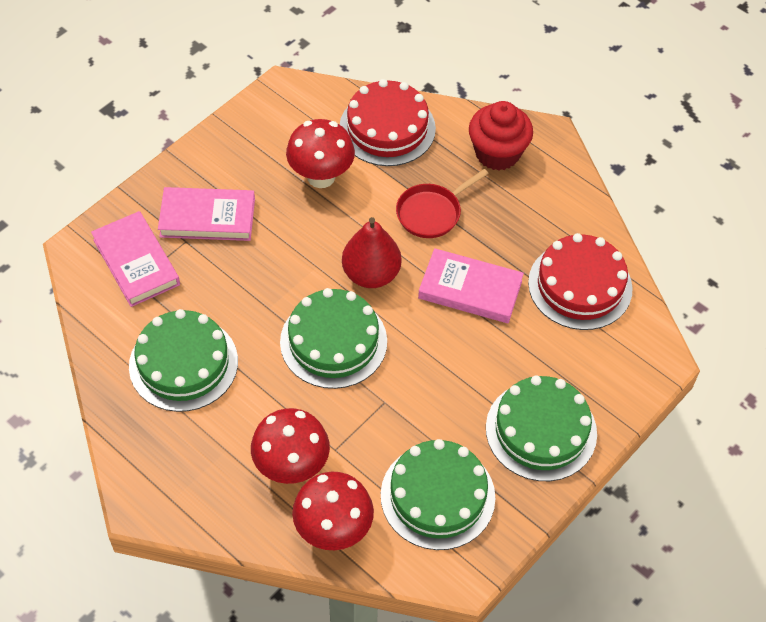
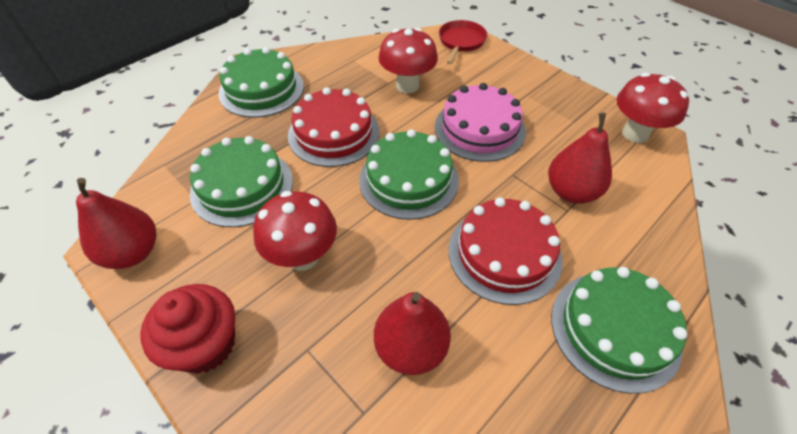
pink book: [91,211,180,307] [158,187,255,241] [418,248,524,323] = 3 -> none = 0
pink cake: none = 0 -> [435,83,526,162] = 1
red pear: [342,217,401,288] = 1 -> [76,178,156,269] [374,292,451,375] [548,113,612,204] = 3

